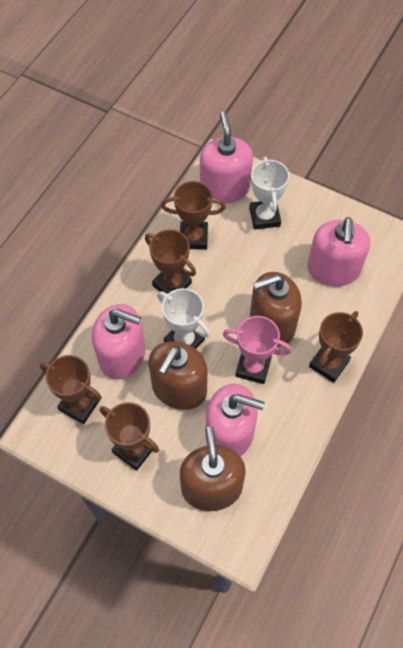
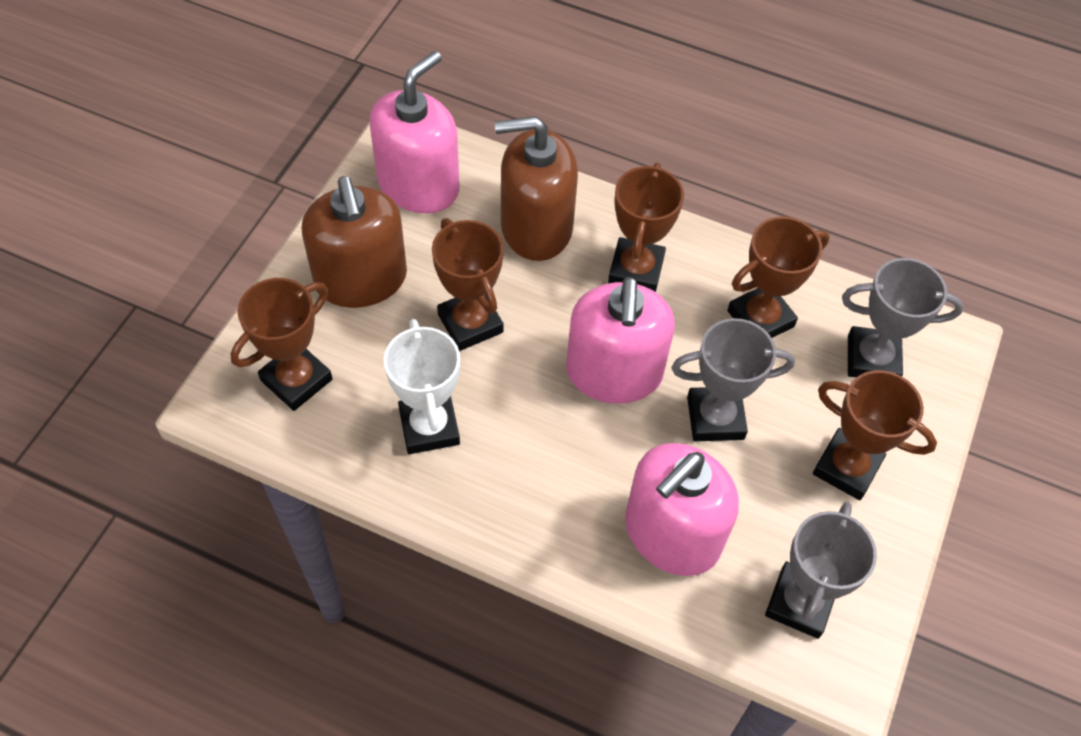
brown soap dispenser: [148,341,208,410] [180,427,246,511] [250,272,302,347] = 3 -> [302,176,407,308] [495,116,578,261] = 2
grey trophy: none = 0 -> [671,318,795,441] [765,502,877,639] [842,258,964,378] = 3
pink soap dispenser: [92,304,145,379] [200,112,253,204] [206,384,264,457] [307,217,371,286] = 4 -> [370,51,460,213] [566,277,675,404] [625,443,739,576] = 3
pink trophy: [223,316,292,384] = 1 -> none = 0
white trophy: [157,288,210,349] [249,157,289,230] = 2 -> [384,319,460,454] = 1

